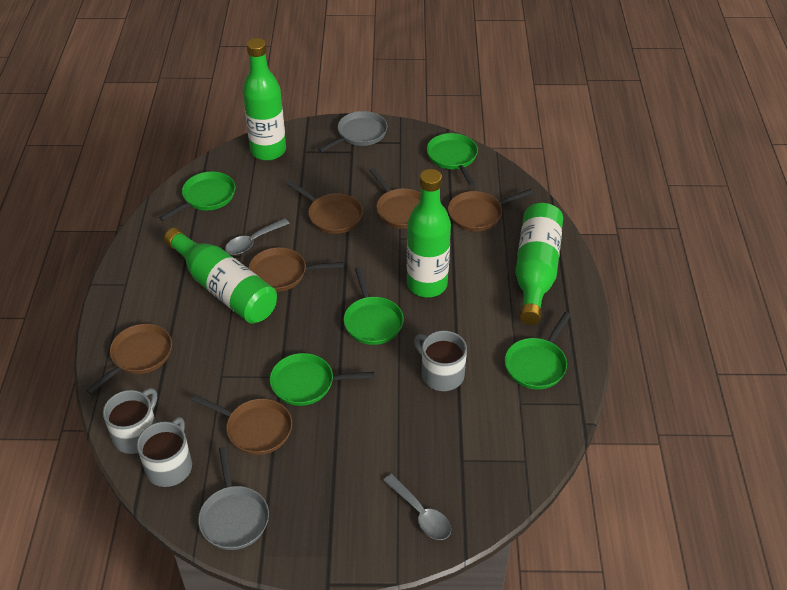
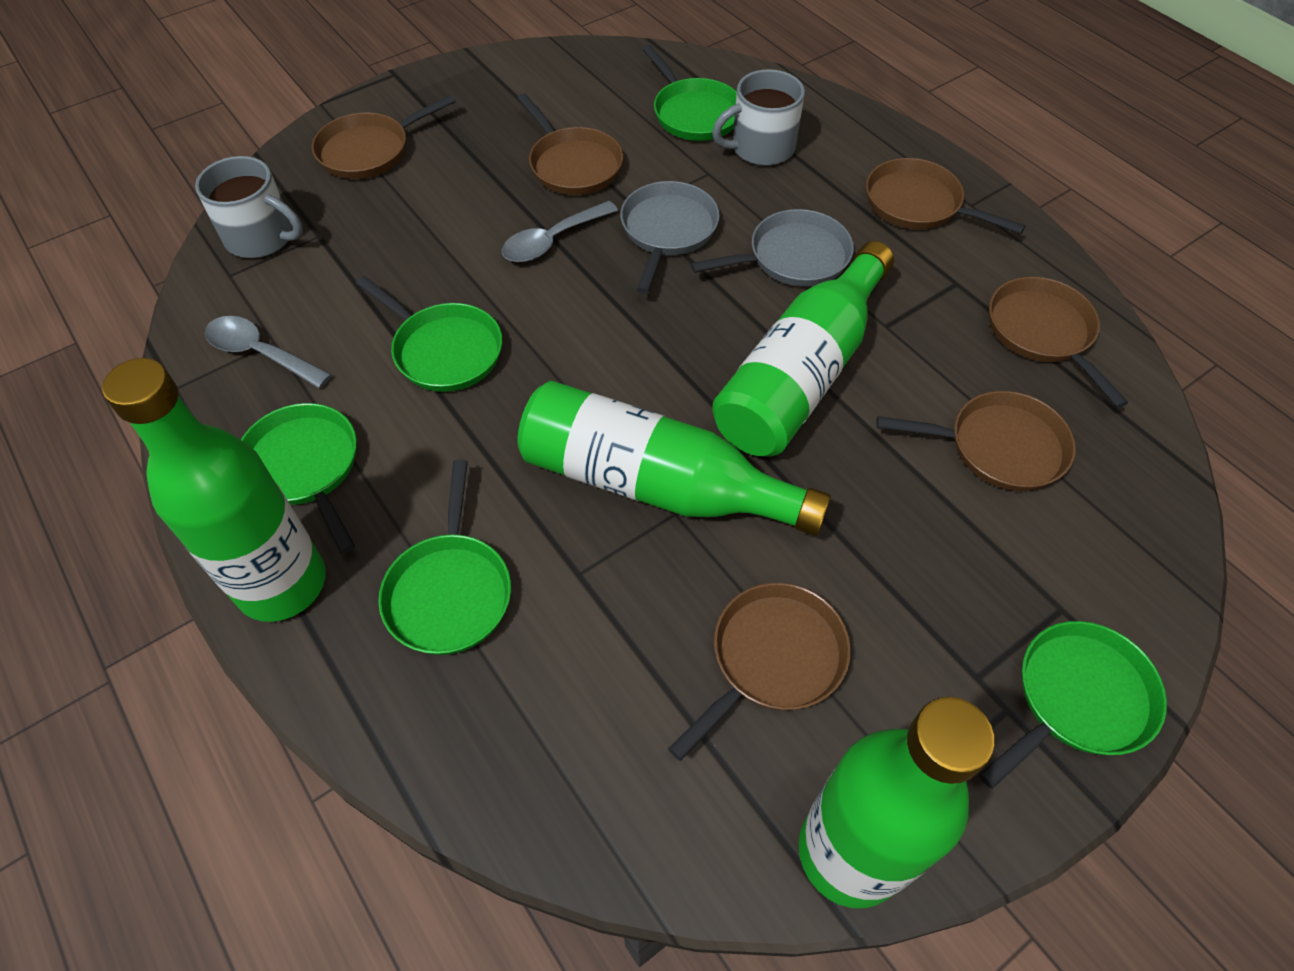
grey mug: [103,388,157,454] [137,417,192,487] [414,331,467,391] = 3 -> [195,156,303,258] [712,69,805,166] = 2

